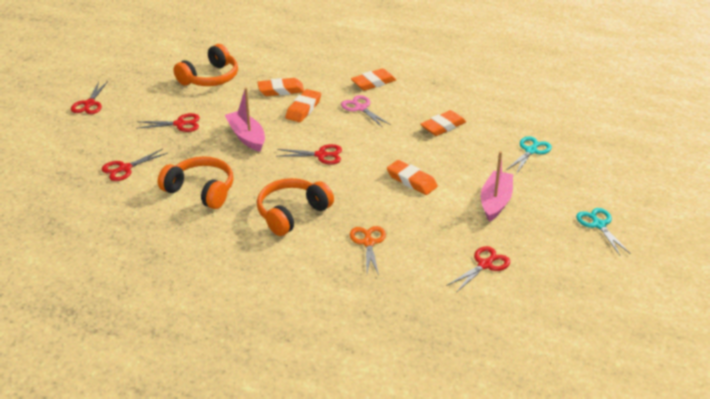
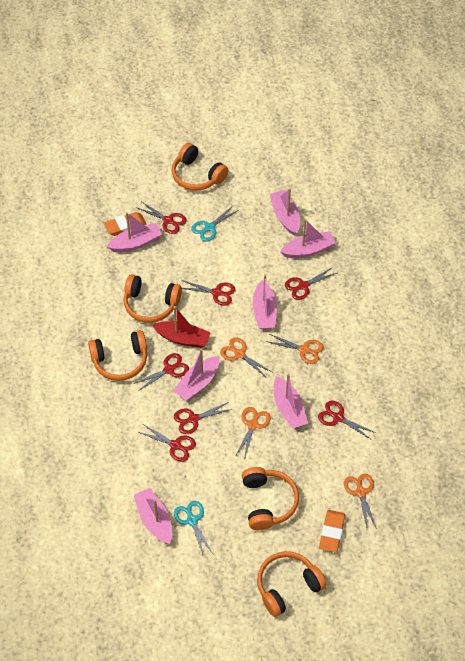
orange eraser: [257,78,304,96] [285,89,321,122] [351,68,396,91] [387,160,438,195] [420,110,466,136] = 5 -> [104,212,147,236] [319,510,345,552] = 2
orange headphones: [158,156,233,209] [173,44,238,86] [257,178,334,236] = 3 -> [88,330,147,381] [124,274,182,323] [172,143,228,191] [242,467,299,530] [257,551,327,617] = 5
orange scissors: [350,226,386,275] = 1 -> [220,337,272,378] [235,407,271,460] [268,334,324,364] [344,474,377,529] = 4
pink boat: [225,87,265,152] [481,151,513,222] = 2 -> [107,212,162,252] [134,488,172,544] [174,349,219,401] [252,275,277,329] [270,188,300,236] [274,374,308,429] [280,219,336,258] = 7
pink scissors: [341,95,391,128] = 1 -> none = 0
red boat: none = 0 -> [152,306,211,348] = 1
red scissors: [71,81,108,114] [102,149,168,181] [136,113,200,132] [276,144,342,164] [448,246,510,293] = 5 -> [133,353,189,391] [136,202,187,234] [139,424,196,462] [174,402,232,434] [182,280,236,306] [285,267,337,300] [318,401,376,440] = 7

